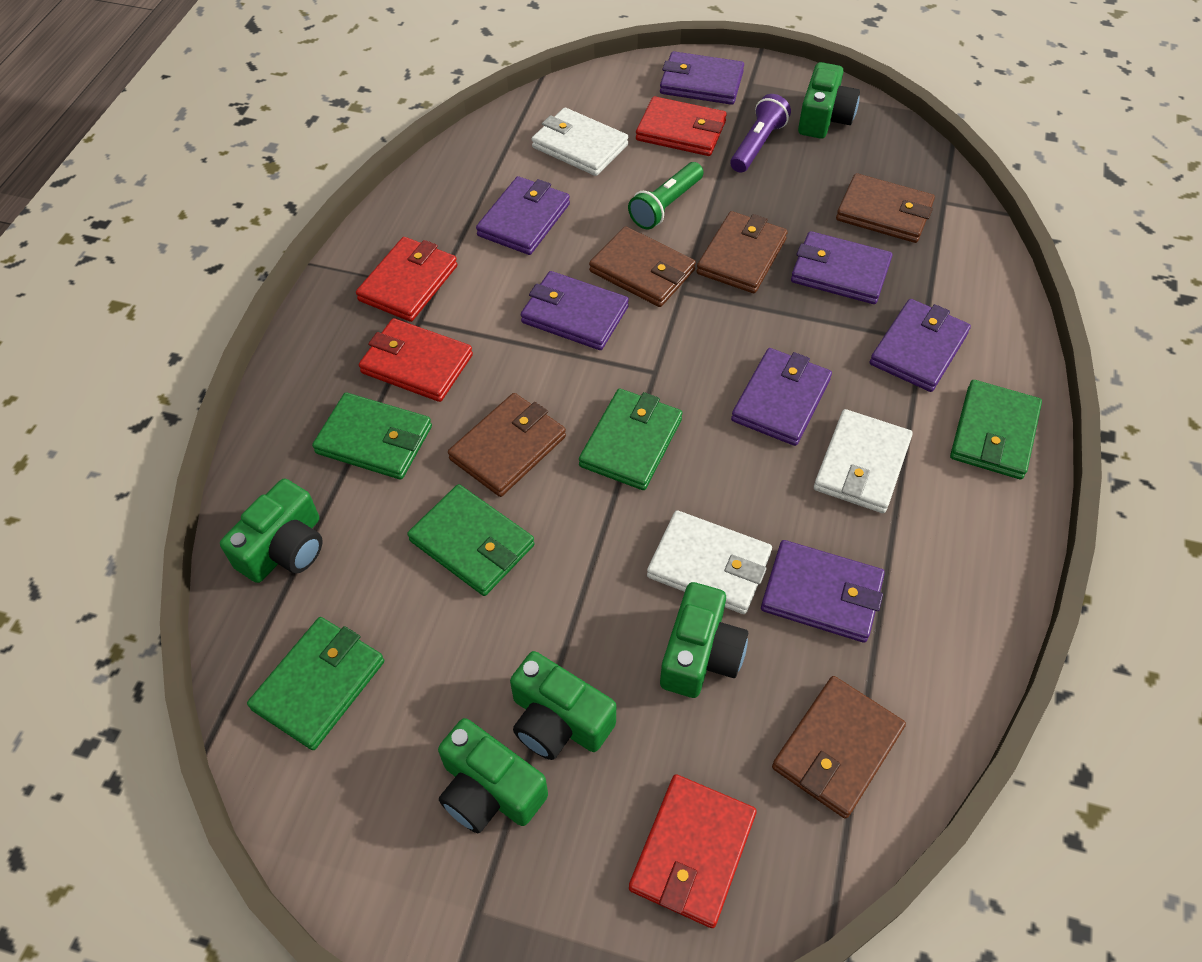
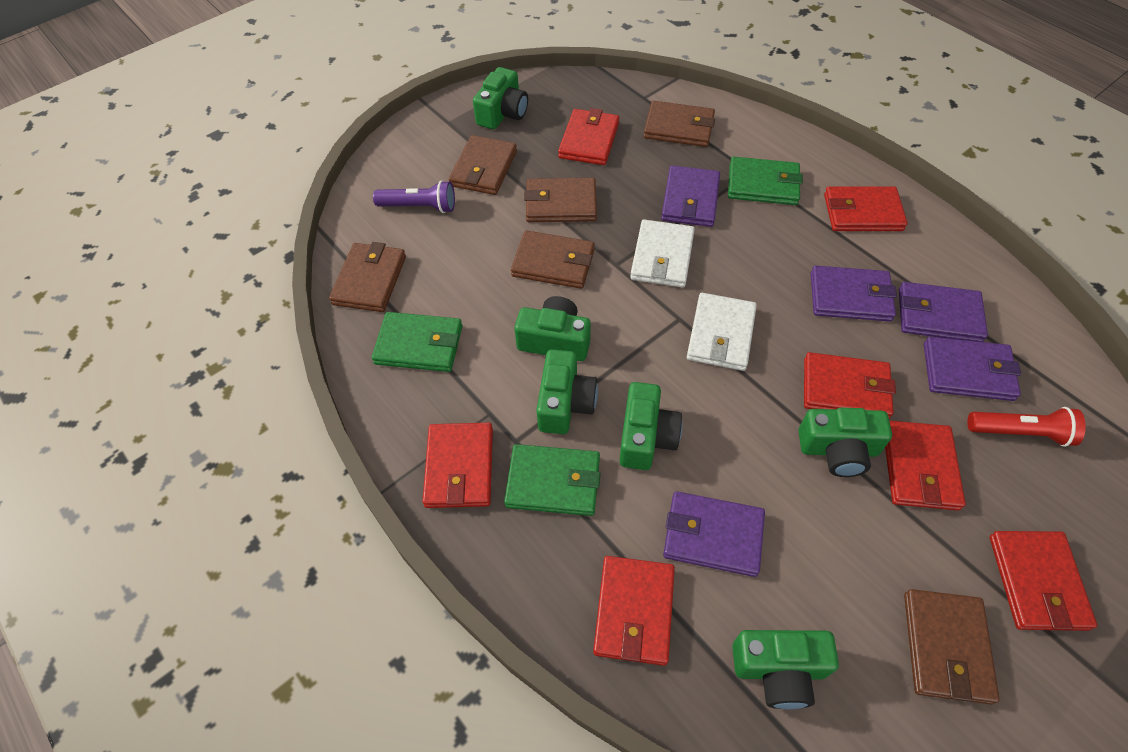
brown wallet: [448,393,566,497] [589,226,696,307] [696,211,788,293] [772,676,906,819] [836,173,935,243] = 5 -> [329,242,406,312] [449,135,517,195] [511,231,595,289] [524,178,597,222] [644,101,715,147] [904,589,1000,704] = 6
green camera: [220,479,323,583] [438,718,548,833] [510,651,616,760] [660,582,748,698] [798,62,860,139] = 5 -> [473,67,528,129] [514,296,591,361] [536,349,598,434] [620,382,682,470] [732,630,839,709] [798,408,892,477] = 6
green flashlight: [628,162,703,230] = 1 -> none = 0
green wallet: [247,617,384,750] [312,393,432,480] [407,484,535,596] [579,388,683,490] [950,380,1042,479] = 5 -> [372,312,462,372] [504,444,601,516] [728,157,803,205] = 3
purple wallet: [476,176,570,255] [521,271,629,350] [660,51,744,105] [731,348,832,446] [761,540,885,643] [791,231,892,304] [870,299,971,392] = 7 -> [661,165,720,227] [663,491,765,577] [811,266,897,322] [899,282,988,342] [924,337,1021,401] = 5
red flashlight: none = 0 -> [967,407,1086,447] = 1
red wallet: [356,237,458,322] [359,318,473,402] [629,774,757,928] [636,96,727,156] = 4 -> [422,423,493,508] [558,108,619,165] [593,556,675,666] [804,352,896,419] [824,186,908,231] [885,421,966,511] [990,531,1097,631] = 7
white wallet: [532,108,628,176] [647,510,772,614] [814,409,913,513] = 3 -> [630,219,695,288] [687,293,757,371] = 2

